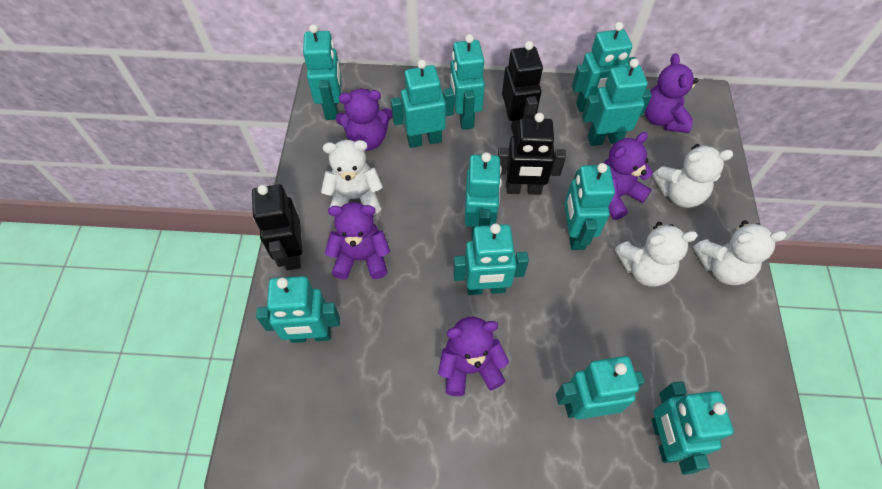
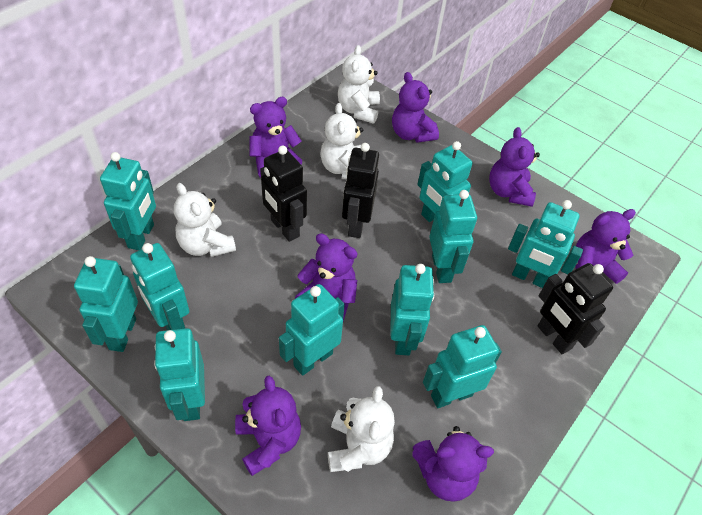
purple teddy bear: [325,202,390,280] [335,88,392,151] [438,317,509,396] [603,132,653,220] [644,53,698,133] = 5 -> [235,376,301,476] [250,97,302,178] [295,233,357,321] [392,72,439,143] [412,426,494,502] [489,127,540,207] [575,209,636,284] = 7
turquoise robot: [256,276,340,343] [303,24,341,120] [391,59,454,148] [450,34,485,130] [453,223,529,295] [465,152,502,240] [556,356,645,419] [564,163,615,250] [572,22,636,112] [582,59,652,146] [651,381,734,475] = 11 -> [74,256,138,352] [100,152,156,250] [130,243,189,330] [154,328,205,421] [279,284,345,376] [391,264,434,356] [417,141,472,222] [423,325,502,408] [429,190,477,283] [508,200,583,288] = 10

